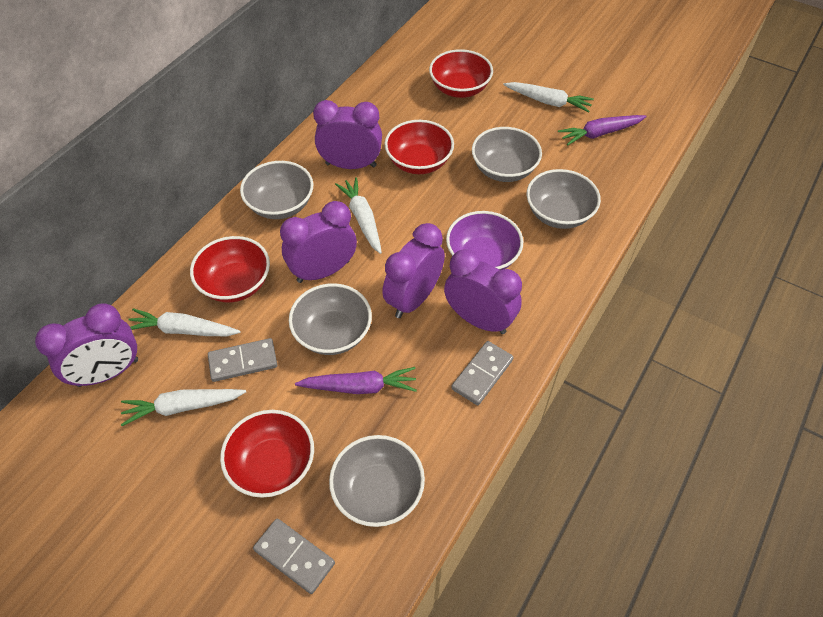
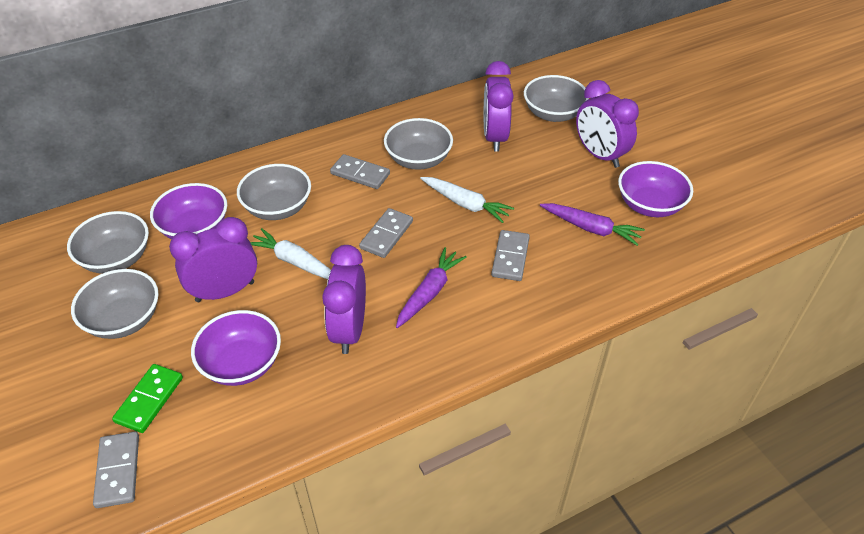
green domino: none = 0 -> [112,364,183,433] = 1
grey domino: [208,338,277,382] [253,519,335,594] [451,341,514,405] = 3 -> [93,431,139,508] [330,154,390,189] [359,208,413,258] [491,230,530,281] = 4
purple bowl: [446,211,523,270] = 1 -> [150,183,227,239] [191,310,281,386] [618,161,693,217] = 3
purple clock: [35,303,138,387] [280,201,357,283] [313,100,382,169] [382,223,445,318] [444,249,522,334] = 5 -> [169,217,257,302] [322,245,366,354] [484,61,514,152] [576,80,639,168] = 4
red bowl: [190,236,270,302] [220,410,314,498] [384,120,454,174] [429,49,493,98] = 4 -> none = 0
white carrot: [121,389,246,426] [128,308,241,336] [335,177,382,254] [503,82,594,113] = 4 -> [250,228,331,280] [420,177,514,223] = 2

